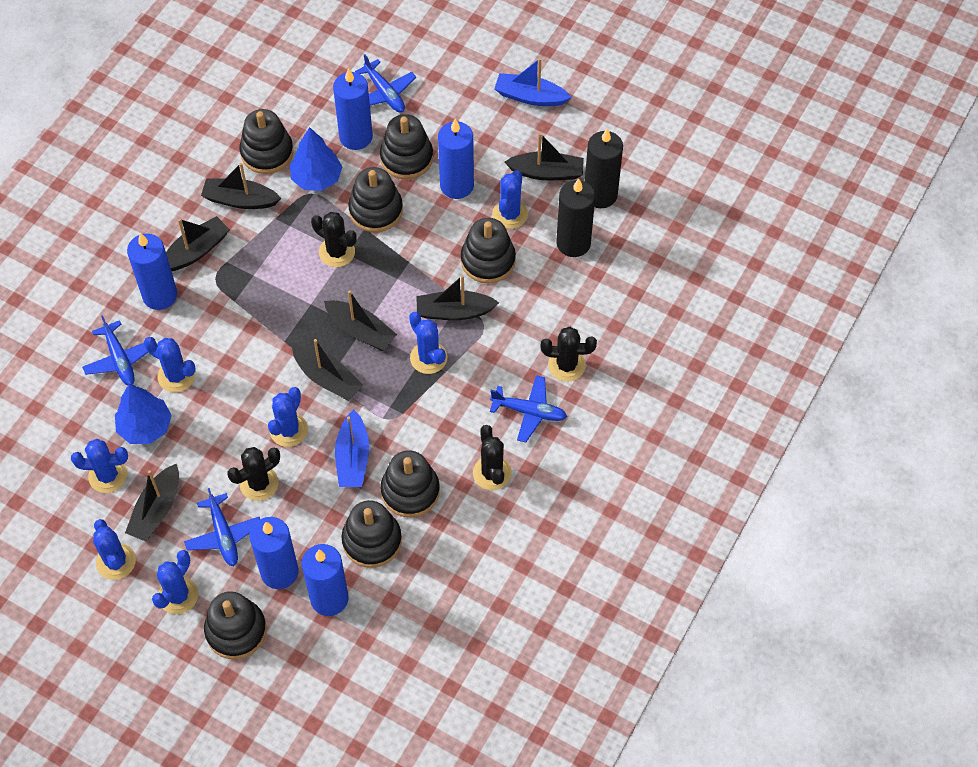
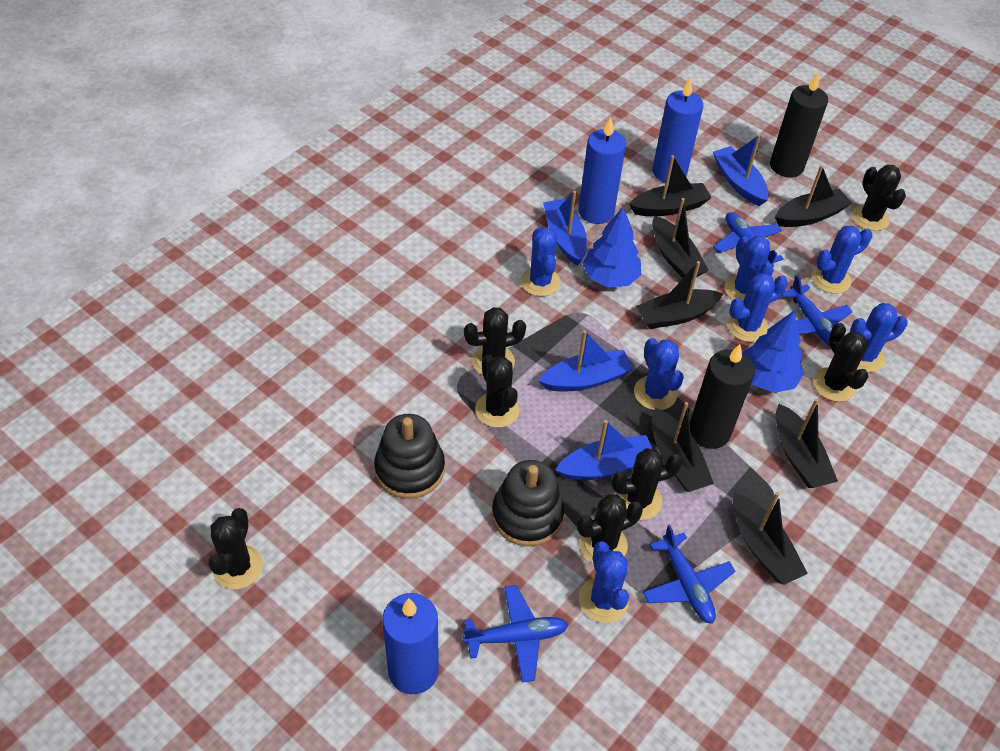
black cactus: [227,447,280,501] [311,212,357,267] [473,425,512,490] [541,327,597,382] = 4 -> [208,508,263,589] [464,307,526,375] [475,354,519,428] [577,494,643,563] [611,448,682,520] [813,323,869,402] [852,165,906,231] = 7
black stacking toy: [204,591,267,659] [239,109,294,174] [341,500,402,568] [348,167,403,232] [380,114,433,179] [381,450,440,518] [461,218,516,283] = 7 -> [374,414,445,499] [492,460,564,547] = 2
blue boat: [335,409,369,487] [494,58,572,106] = 2 -> [538,330,633,391] [543,191,587,266] [555,420,653,480] [713,135,769,206] = 4
blue candle: [127,233,177,310] [250,517,299,589] [302,544,349,616] [333,68,373,150] [438,119,474,199] = 5 -> [382,593,439,694] [578,117,626,224] [653,77,703,183] = 3

